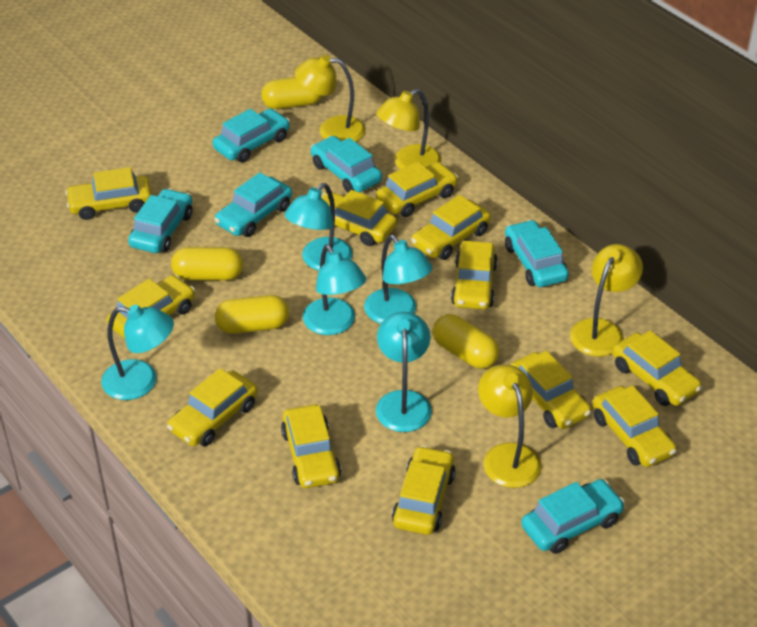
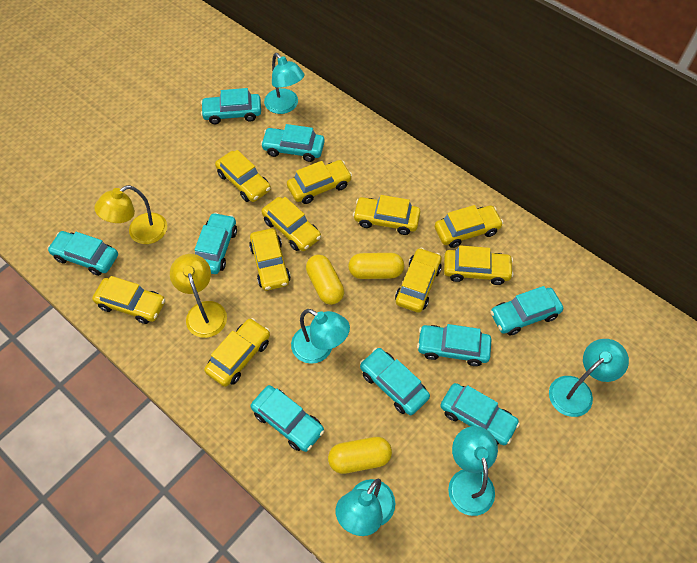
turquoise car: [128,188,192,253] [212,109,290,163] [214,172,292,237] [311,136,382,193] [505,220,569,287] [521,479,625,554] = 6 -> [47,231,118,276] [194,213,237,274] [201,88,261,124] [250,385,324,452] [261,124,325,162] [360,348,430,415] [417,324,491,366] [440,383,520,445] [490,286,563,336] = 9
yellow capsule: [171,247,243,281] [215,295,289,334] [261,77,323,109] [433,314,499,369] = 4 -> [306,254,344,305] [328,437,392,474] [348,253,404,279] = 3
yellow car: [65,167,152,220] [107,275,195,339] [167,368,257,446] [281,404,341,488] [322,190,397,246] [376,161,458,217] [392,445,455,535] [411,195,491,260] [451,241,498,310] [510,351,591,429] [592,385,677,467] [612,330,702,406] = 12 -> [92,276,165,324] [204,318,270,387] [215,150,271,202] [249,228,291,291] [262,197,321,251] [287,160,352,204] [353,195,421,235] [395,248,442,313] [435,205,503,248] [444,245,514,285] = 10
yellow lamp: [295,55,365,142] [376,89,441,169] [478,364,541,488] [570,244,643,357] = 4 -> [94,185,167,244] [170,254,227,338] = 2

